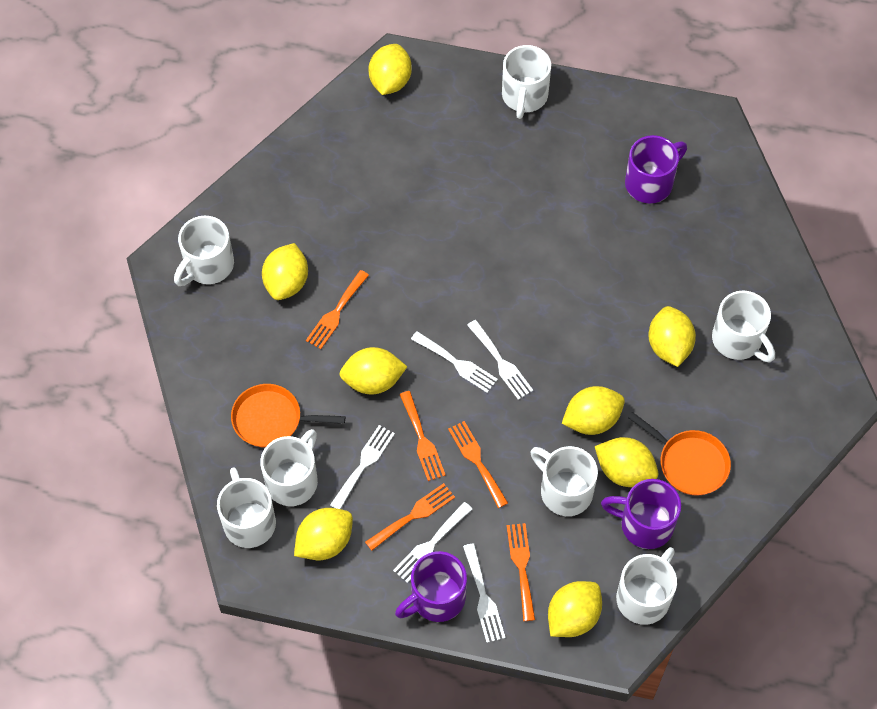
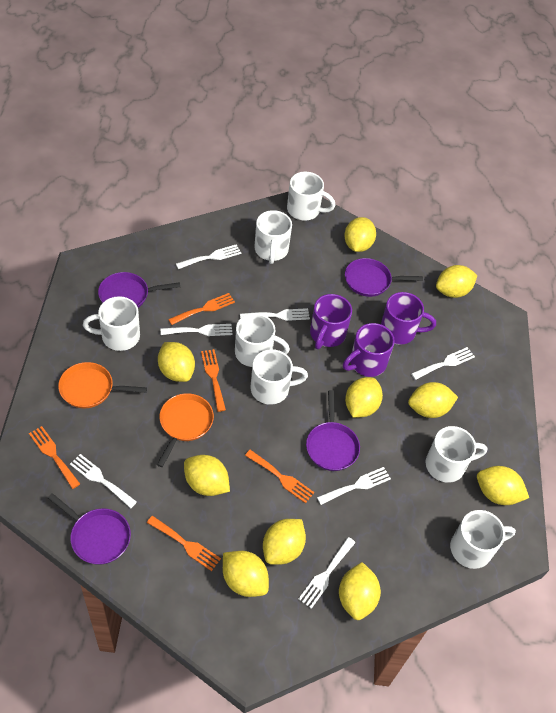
purple pan: none = 0 -> [48,493,131,565] [98,272,180,308] [306,390,360,471] [345,258,423,297] = 4
white fork: [330,425,395,509] [393,502,472,583] [411,331,498,393] [463,543,506,643] [467,320,533,400] = 5 -> [70,454,137,508] [161,324,233,336] [176,244,241,269] [240,308,310,321] [299,537,356,609] [317,467,391,505] [411,347,475,380] = 7
yellow lemon: [262,243,308,300] [294,508,353,560] [339,347,407,395] [368,44,412,95] [548,581,602,637] [562,386,625,435] [595,437,659,487] [648,306,696,367] = 8 -> [158,342,195,382] [184,455,230,496] [223,551,269,597] [263,519,306,565] [339,562,381,620] [344,217,376,252] [345,377,383,418] [408,382,458,418] [436,265,477,298] [477,466,529,505] = 10

